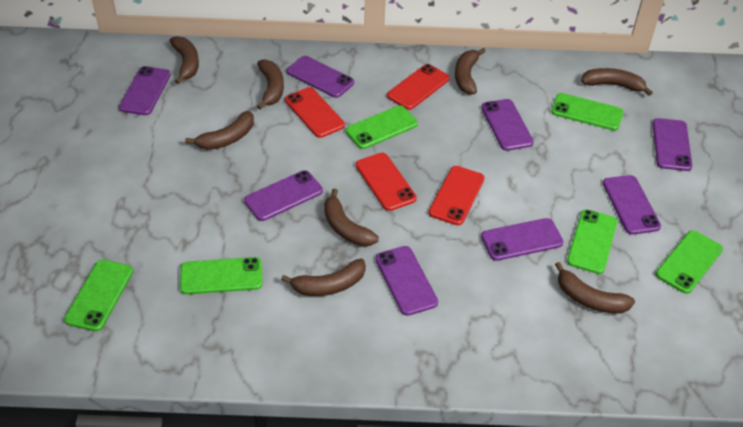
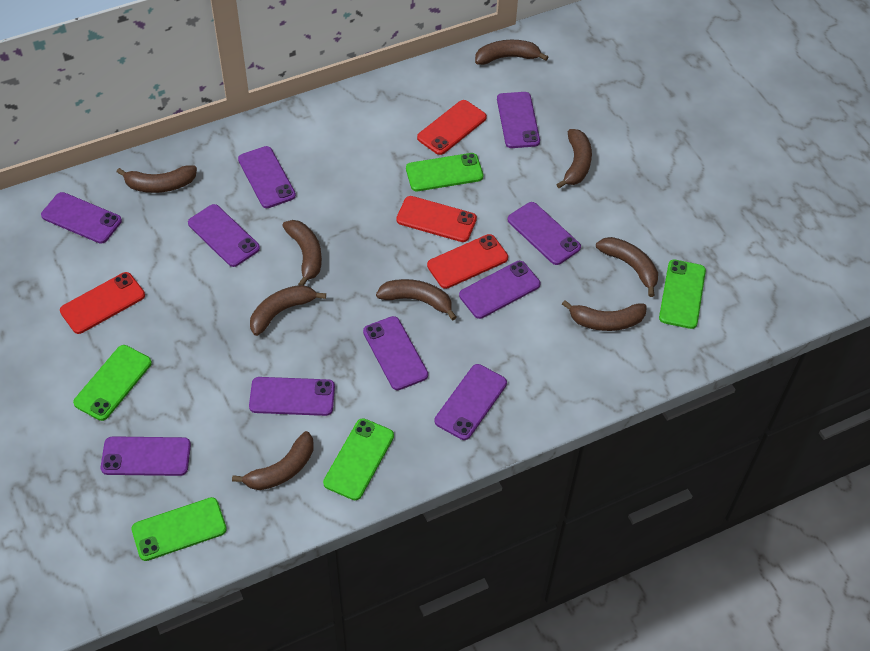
brown banana: [170,36,199,84] [185,111,254,150] [257,59,284,110] [281,259,366,296] [324,189,379,247] [455,48,486,95] [555,262,635,313] [581,68,653,96] = 8 -> [117,165,197,193] [232,431,314,490] [250,285,326,336] [282,220,322,285] [376,279,457,320] [475,40,548,65] [556,129,592,188] [562,300,647,331] [596,237,658,297] = 9
green phone: [64,259,133,332] [180,257,263,294] [346,105,418,149] [551,93,623,131] [567,209,617,274] [656,230,723,294] = 6 -> [73,345,152,421] [132,497,227,561] [323,418,394,500] [406,153,483,191] [659,260,706,329] = 5
purple phone: [119,66,171,115] [244,170,323,221] [287,56,354,98] [375,246,438,316] [481,99,534,151] [481,218,564,261] [603,175,661,235] [652,118,692,171] = 8 -> [41,192,122,244] [101,436,191,476] [188,204,260,267] [238,146,296,208] [249,377,335,416] [363,316,428,390] [435,364,507,440] [459,261,540,319] [497,92,540,148] [508,202,581,265] = 10

